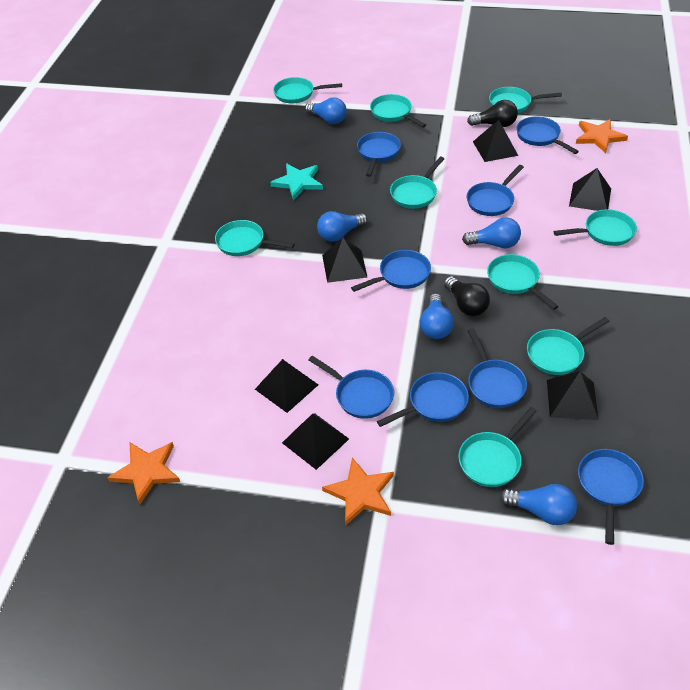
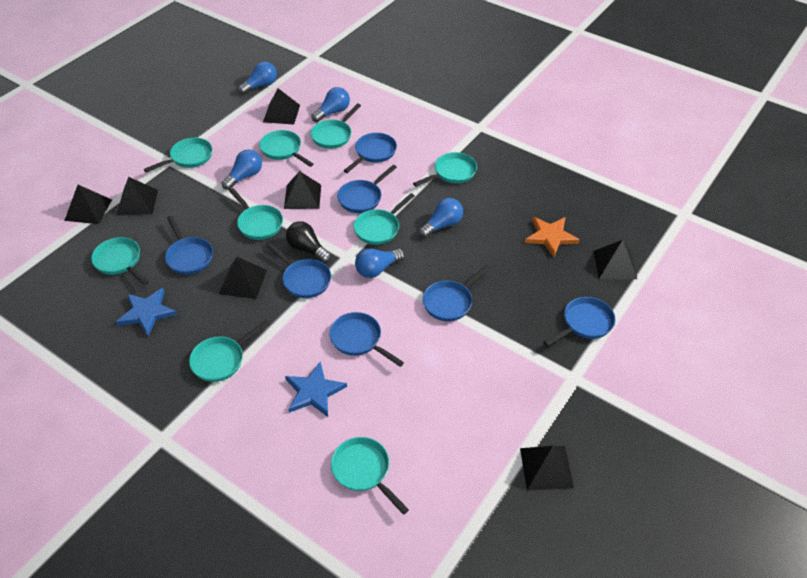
black light bulb: [444,276,490,316] [467,100,518,127] = 2 -> [286,221,331,263] = 1
black pyramid: [255,359,318,413] [282,413,349,470] [322,237,367,283] [473,120,518,162] [547,371,598,420] [569,168,611,211] = 6 -> [64,185,112,224] [117,177,158,215] [219,257,267,299] [263,88,300,124] [284,171,321,209] [520,446,574,491] [593,240,637,279] = 7
blue pan: [309,356,394,419] [351,250,431,292] [357,132,401,177] [377,372,469,427] [467,165,524,216] [468,329,527,408] [516,116,579,154] [578,449,644,545] = 8 -> [165,216,213,275] [267,243,331,298] [329,312,404,367] [337,165,397,213] [344,133,397,173] [423,265,491,321] [543,297,615,347] = 7
blue star: none = 0 -> [116,288,177,336] [285,361,347,417] = 2
orange star: [107,442,180,504] [322,458,394,526] [576,119,628,153] = 3 -> [525,217,580,257] = 1
turquoise star: [270,163,323,200] = 1 -> none = 0

